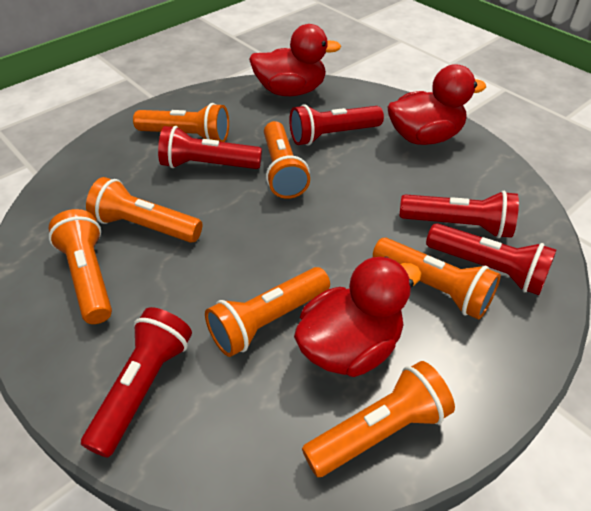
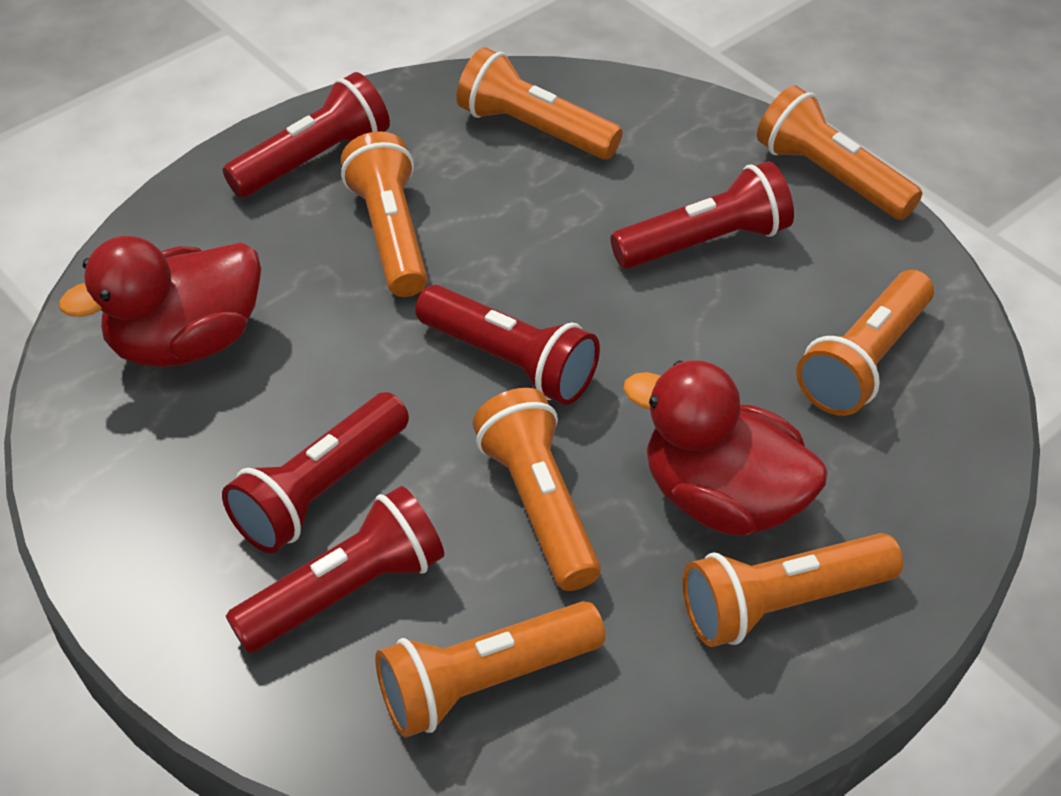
red duck: [249,24,341,96] [294,256,422,377] [387,64,486,145] = 3 -> [59,236,261,367] [623,360,828,536] = 2

